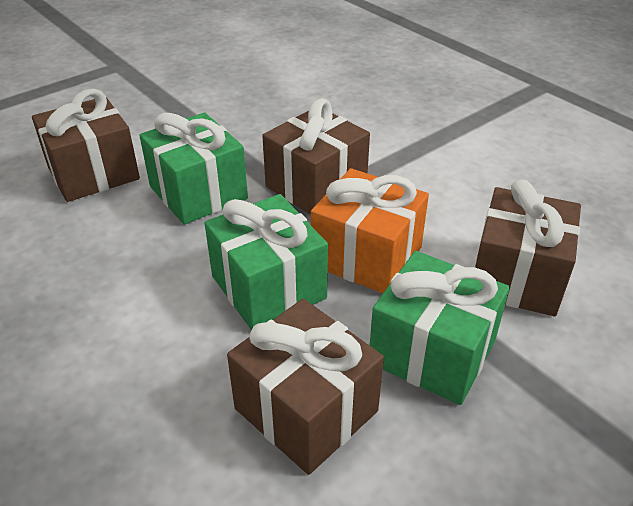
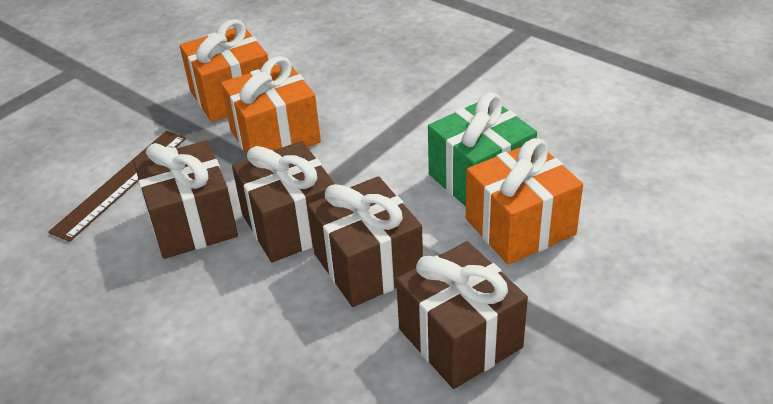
brown ruler: none = 0 -> [48,131,186,242] = 1
green gift: [139,112,248,225] [205,194,328,330] [370,251,510,405] = 3 -> [428,93,537,206] = 1
orange gift: [311,168,429,293] = 1 -> [180,19,268,122] [221,56,321,154] [466,138,583,265] = 3

